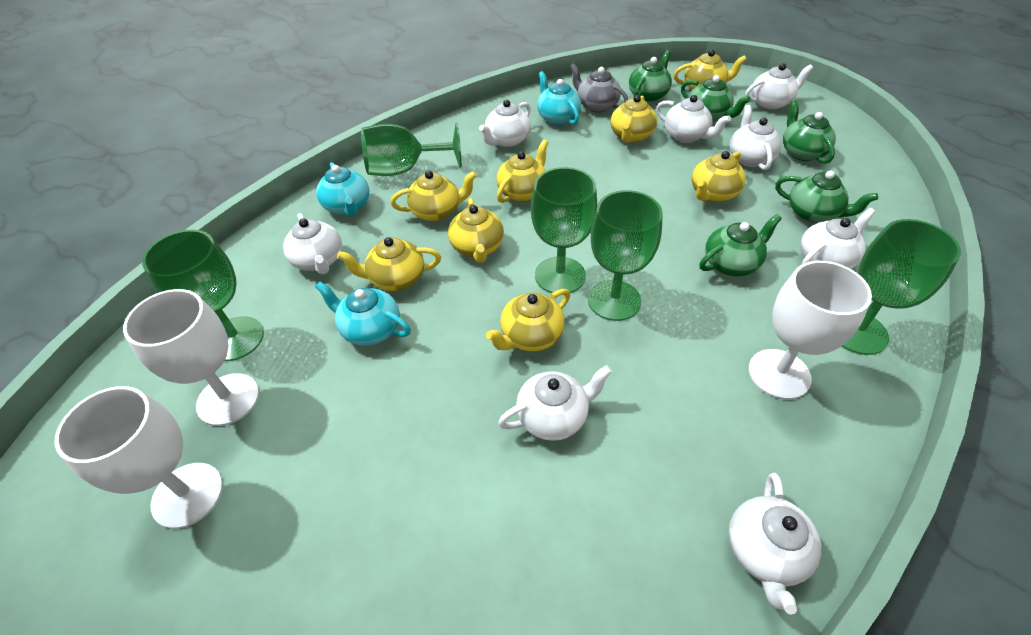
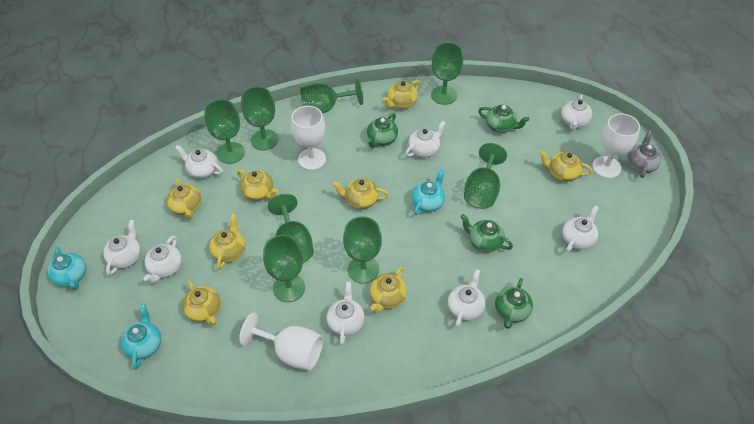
green goblet: [142,230,264,361] [361,123,462,176] [531,167,597,293] [588,190,663,321] [842,219,961,355] = 5 -> [204,99,245,164] [241,86,278,151] [263,235,305,302] [268,194,314,263] [300,78,363,114] [343,216,382,283] [431,42,463,105] [464,143,507,209] = 8
green teapot: [629,50,672,102] [681,75,751,121] [699,214,782,276] [775,171,878,223] [783,100,836,164] = 5 -> [367,113,398,148] [460,214,513,252] [478,105,530,133] [495,278,533,329] = 4

